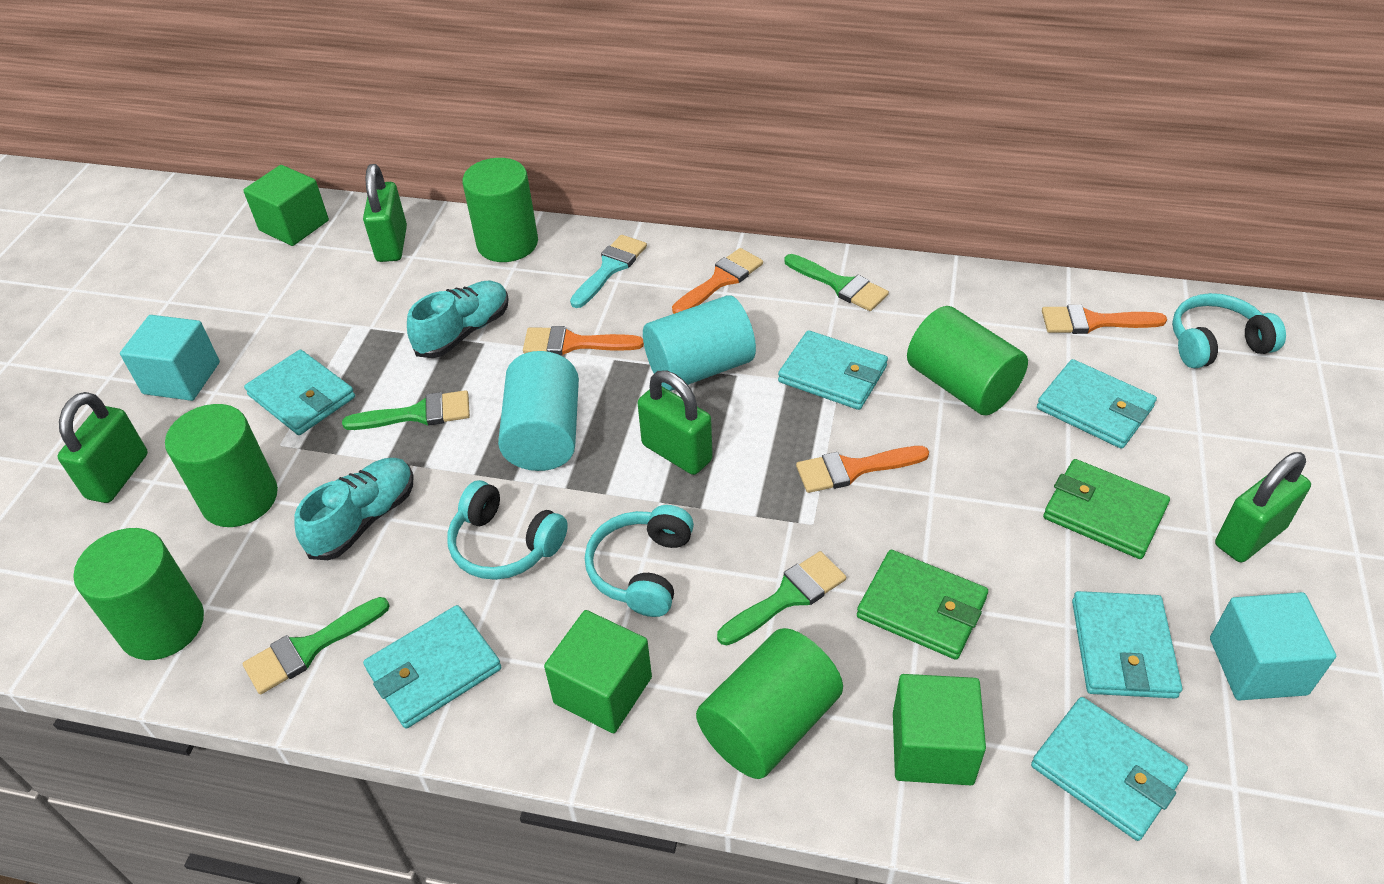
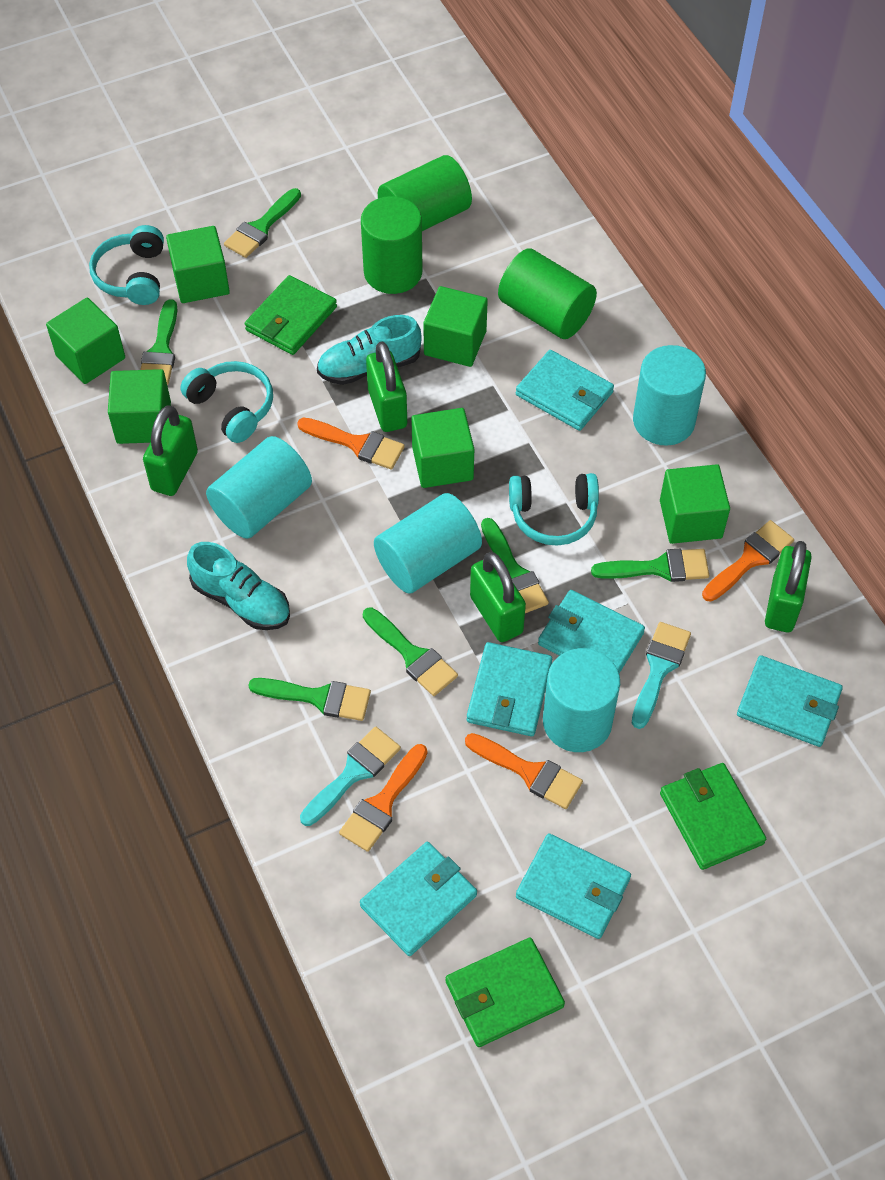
green brush: [242,597,390,694] [342,390,470,430] [717,551,846,645] [785,254,889,311] = 4 -> [140,299,178,385] [224,188,301,258] [248,678,371,721] [363,607,458,696] [481,518,549,613] [591,549,709,582] = 6
green cube: [243,165,329,246] [544,610,652,733] [893,674,986,785] = 3 -> [46,298,125,384] [108,369,171,444] [166,226,230,303] [411,408,474,488] [423,286,488,367] [660,464,730,544] = 6
green cylinder: [73,528,204,660] [165,404,278,527] [462,158,538,262] [696,628,843,779] [907,306,1028,416] = 5 -> [361,196,423,294] [378,155,472,231] [498,248,597,339] = 3
green wallet: [857,550,988,660] [1043,459,1170,559] = 2 -> [245,275,337,355] [445,937,565,1047] [660,763,766,870] = 3
turquoise brush: [570,235,647,308] = 1 -> [300,727,401,826] [632,622,691,729] = 2
turquoise cube: [120,315,220,401] [1210,592,1336,701] = 2 -> none = 0
turquoise cylinder: [498,351,579,471] [643,295,756,391] = 2 -> [206,436,312,539] [374,493,482,593] [543,648,620,752] [633,345,706,446] = 4

